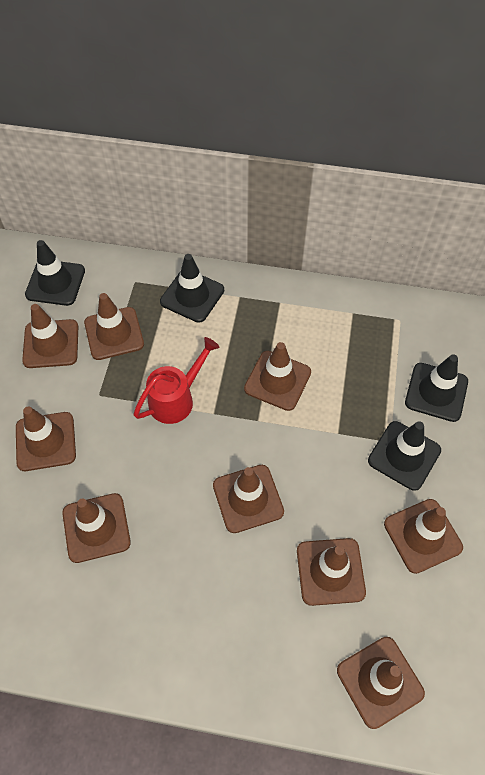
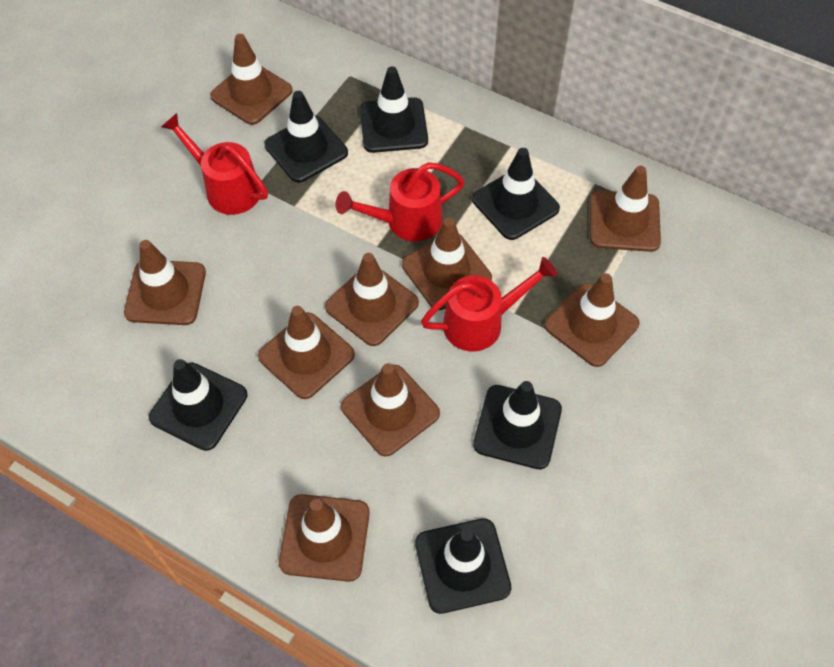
black traffic cone: [25,240,85,306] [160,254,224,323] [368,421,441,491] [405,354,468,422] = 4 -> [149,359,247,451] [264,91,348,183] [360,67,428,153] [415,518,511,614] [472,148,560,240] [473,381,562,469] = 6
red watering can: [134,337,220,424] = 1 -> [161,113,268,215] [335,162,465,241] [421,257,558,351] = 3

